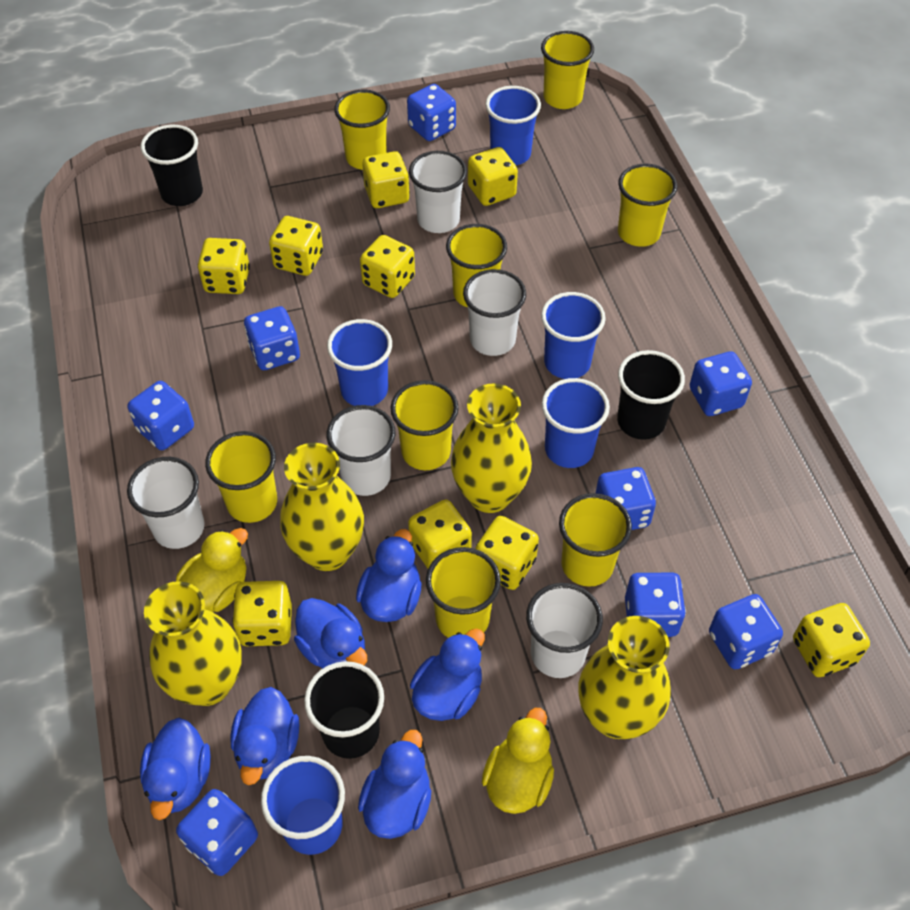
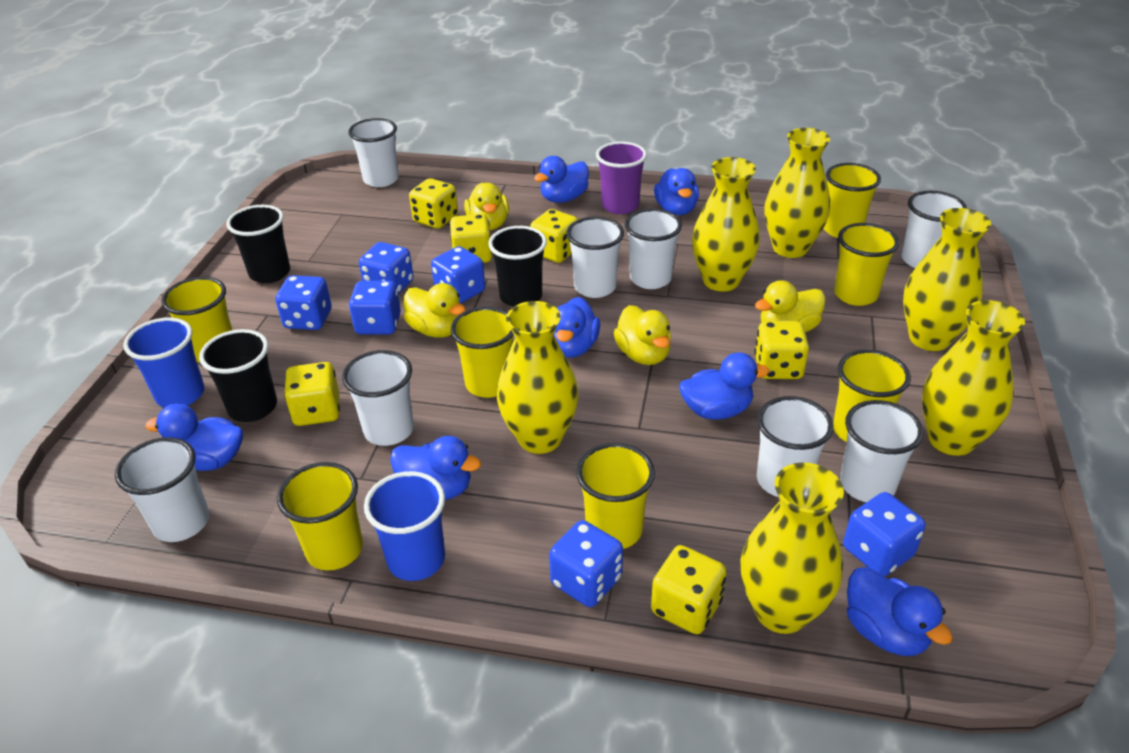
blue cup: [261,756,345,855] [327,319,392,406] [485,86,541,165] [541,292,606,379] [542,378,610,468] = 5 -> [123,317,205,408] [364,471,445,581] = 2
blue dice: [128,381,194,450] [176,789,258,876] [244,306,300,370] [407,84,456,141] [596,467,656,530] [625,573,686,637] [690,352,752,416] [709,594,783,669] = 8 -> [276,275,331,330] [349,281,401,335] [359,242,414,295] [431,246,485,304] [549,520,623,607] [843,492,926,576] = 6
blue duck: [140,718,211,820] [230,687,299,785] [294,598,367,669] [356,529,421,622] [358,730,431,839] [410,629,485,721] = 6 -> [145,404,243,471] [390,436,481,500] [534,156,589,203] [554,297,600,358] [654,168,699,215] [679,352,770,420] [847,567,953,656] = 7
purple cup: none = 0 -> [596,141,647,214] = 1
white cup: [127,457,204,549] [326,405,395,496] [409,151,467,233] [463,269,526,356] [526,583,603,678] = 5 -> [115,437,209,542] [342,350,414,446] [348,118,399,187] [566,217,624,298] [625,209,682,289] [757,396,834,497] [840,400,924,502] [901,191,967,268] = 8
yellow cup: [205,431,277,523] [334,90,390,170] [390,380,459,470] [426,547,501,638] [446,224,507,307] [541,31,594,109] [559,493,632,587] [618,164,677,247] = 8 -> [161,277,232,362] [277,462,363,570] [451,307,514,398] [576,443,655,549] [824,163,881,238] [833,349,911,442] [834,223,899,306] = 7
yellow dice: [198,238,250,294] [232,581,292,646] [269,216,323,276] [360,235,415,298] [362,151,410,208] [408,500,472,568] [468,147,518,206] [475,516,539,590] [793,603,870,677] = 9 -> [284,362,340,426] [409,178,458,229] [450,214,493,263] [530,209,578,263] [651,545,727,634] [755,321,809,379] = 6
yellow duck: [176,528,248,612] [482,708,554,814] = 2 -> [404,283,466,338] [464,183,509,230] [614,305,671,365] [755,280,825,332] = 4
yellow vase: [144,581,242,706] [280,443,364,571] [451,383,532,513] [578,616,671,739] = 4 -> [497,301,579,454] [692,157,760,292] [741,462,844,634] [764,128,830,258] [903,208,991,351] [922,300,1025,456] = 6

